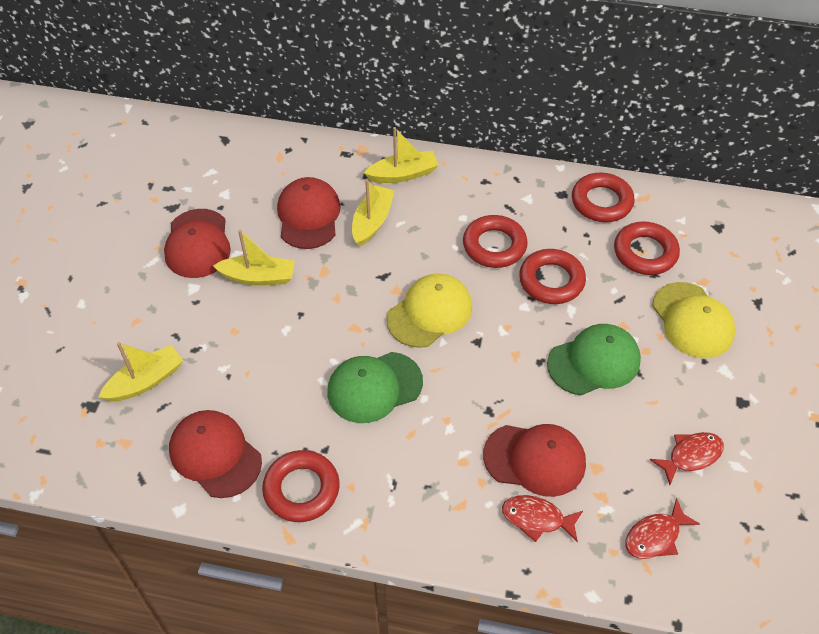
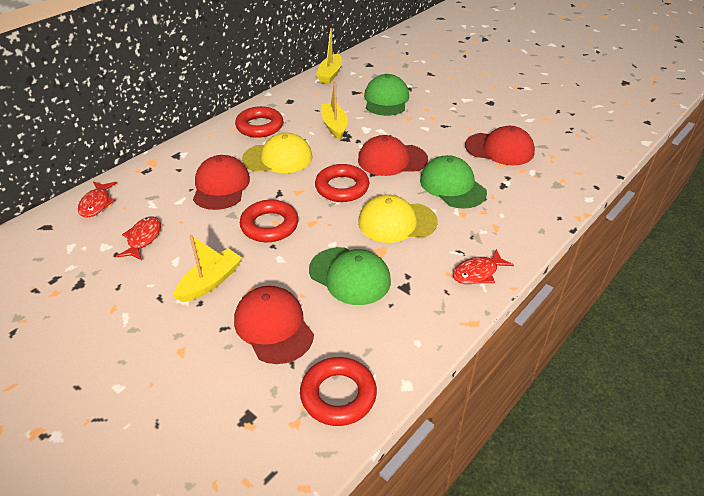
green cap: [327,352,423,423] [547,324,641,395] = 2 -> [309,247,391,305] [364,74,409,116] [420,155,487,209] = 3
red ring: [262,450,340,522] [463,215,528,268] [519,249,586,304] [572,173,634,222] [614,222,680,275] = 5 -> [235,106,283,138] [240,200,298,242] [300,357,377,426] [315,164,369,202] = 4
yellow boat: [98,342,183,401] [213,230,295,285] [352,179,395,247] [364,127,439,183] = 4 -> [173,235,242,302] [316,28,342,84] [321,82,348,140] = 3

